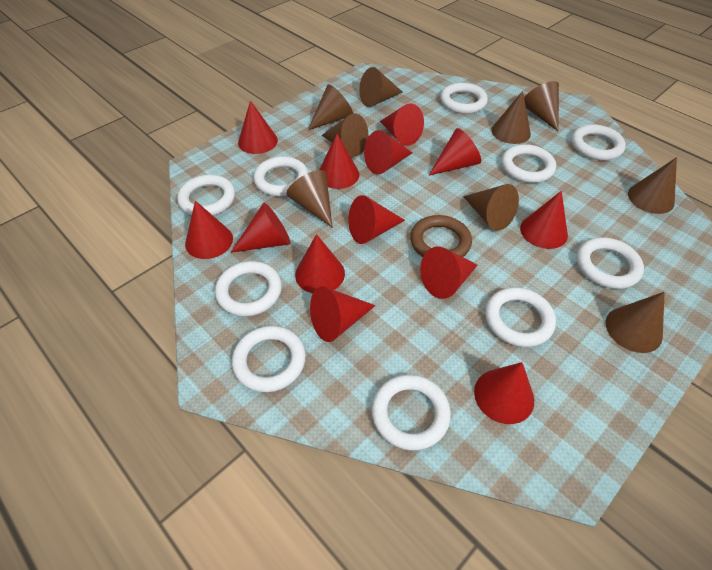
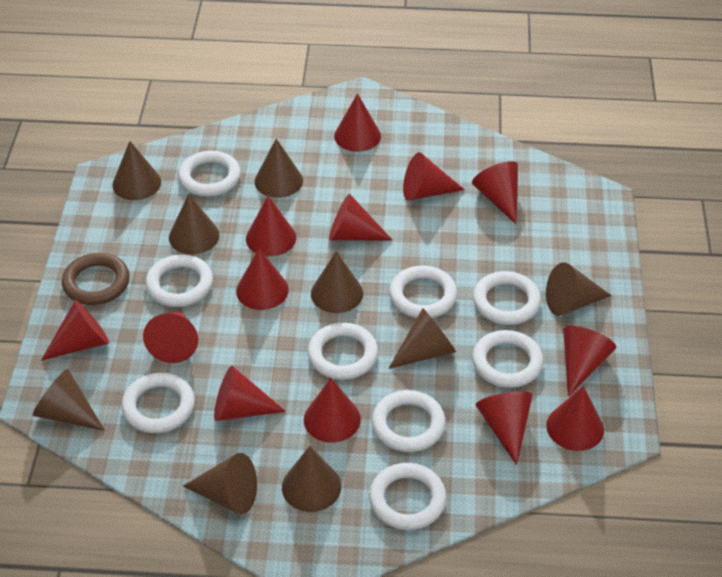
white ring: [177,175,235,215] [215,261,282,317] [232,326,306,392] [253,156,308,196] [372,375,451,451] [440,83,488,114] [485,287,556,347] [501,144,556,183] [571,124,626,160] [576,237,644,289] = 10 -> [121,373,195,433] [145,255,213,307] [178,151,241,196] [308,323,378,380] [369,463,447,530] [372,390,446,452] [389,266,457,318] [472,330,543,388] [473,271,541,325] = 9

